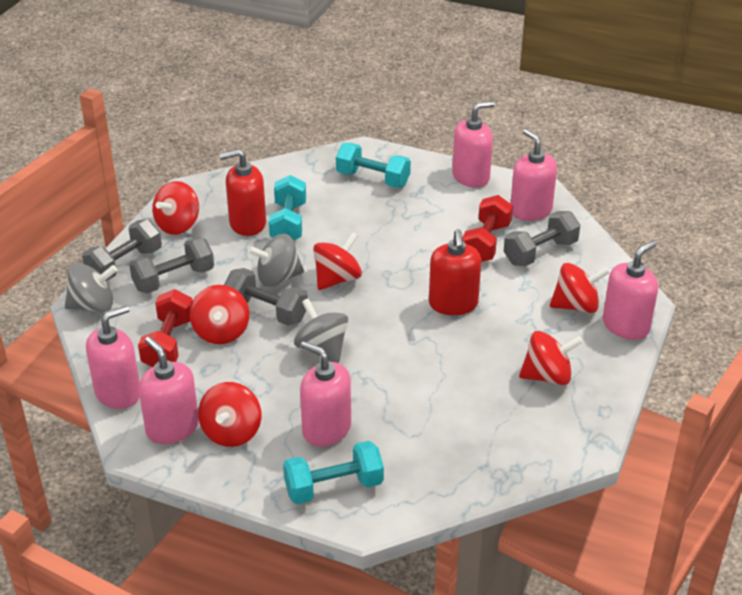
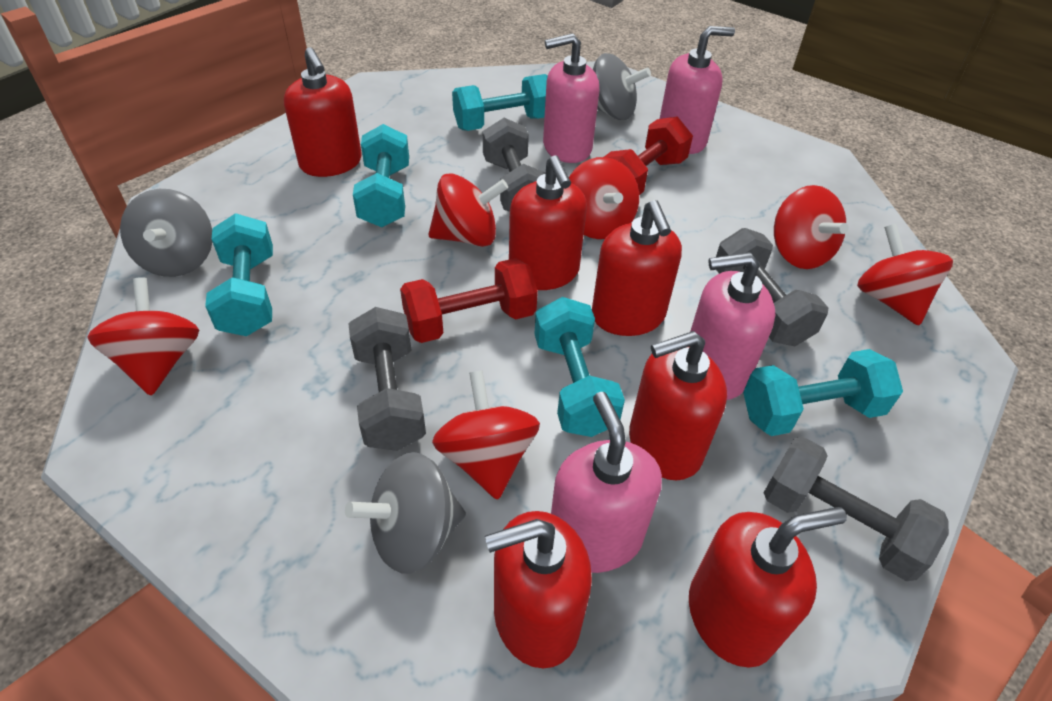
pink soap dispenser: [86,305,140,409] [138,337,199,444] [300,341,351,447] [452,101,495,188] [510,129,557,221] [603,241,658,340] = 6 -> [543,33,599,163] [551,392,662,573] [660,26,735,154] [690,252,775,400] = 4
red soap dispenser: [219,149,266,236] [429,229,481,315] = 2 -> [284,47,362,177] [485,511,592,668] [509,155,587,290] [592,200,682,336] [629,331,727,480] [689,507,847,668] = 6
turquoise dumbbell: [269,175,306,241] [283,441,384,504] [336,143,411,188] = 3 -> [205,213,273,336] [353,124,409,227] [452,74,548,131] [534,297,625,437] [743,349,903,436] = 5

